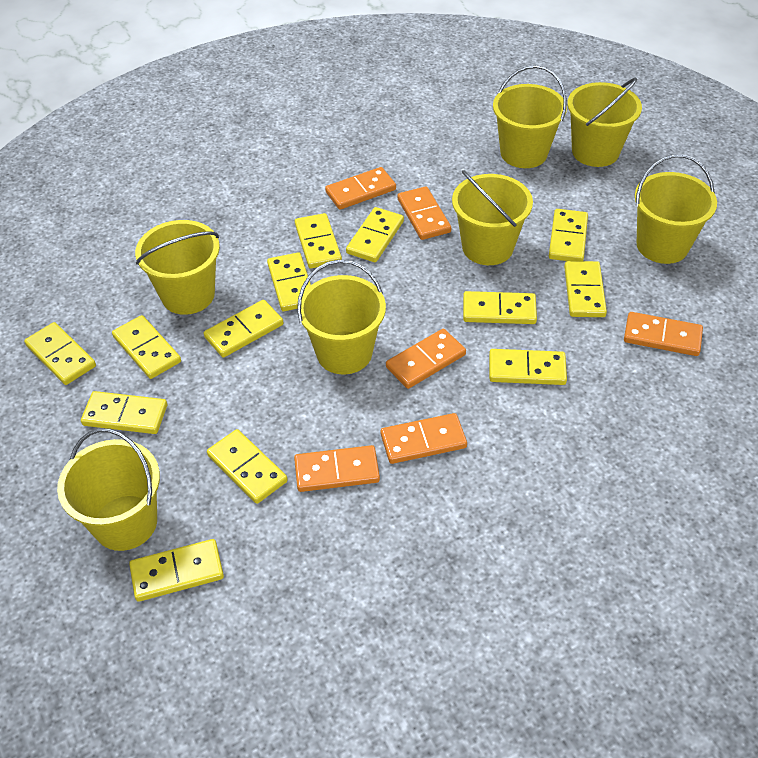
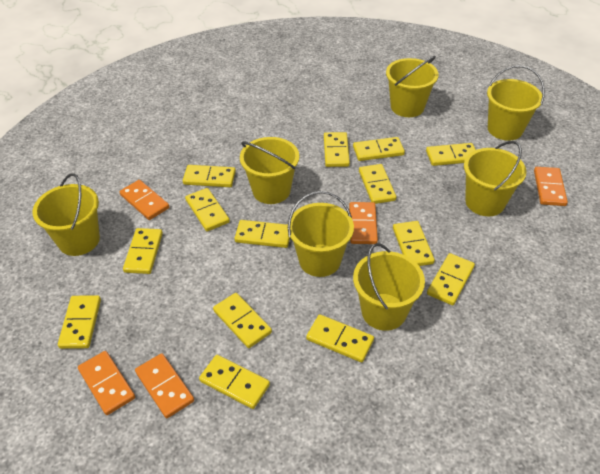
orange domino: [294,445,380,492] [325,167,396,210] [380,413,467,464] [386,329,466,389] [398,186,451,240] [624,312,703,356] = 6 -> [78,351,135,415] [120,180,169,220] [135,353,194,418] [349,202,378,244] [534,167,568,206] = 5
yellow domino: [24,322,96,385] [81,391,167,434] [112,315,181,379] [129,539,224,602] [204,300,284,358] [207,429,288,504] [267,252,311,311] [295,213,342,269] [346,207,404,262] [463,291,537,324] [489,349,567,385] [549,209,588,261] [564,261,607,317] = 13 -> [58,295,101,349] [123,228,163,274] [183,165,236,187] [185,188,230,231] [199,355,270,409] [213,293,272,348] [235,220,290,248] [306,314,374,362] [324,132,350,167] [353,137,405,161] [359,164,396,204] [393,221,435,266] [426,143,476,166] [427,253,475,305] = 14

